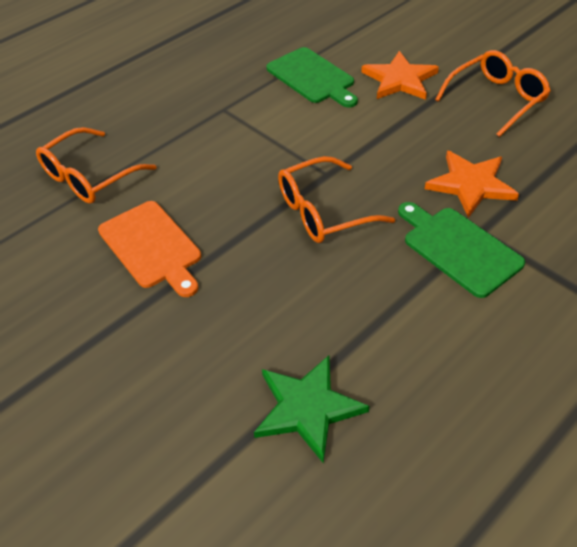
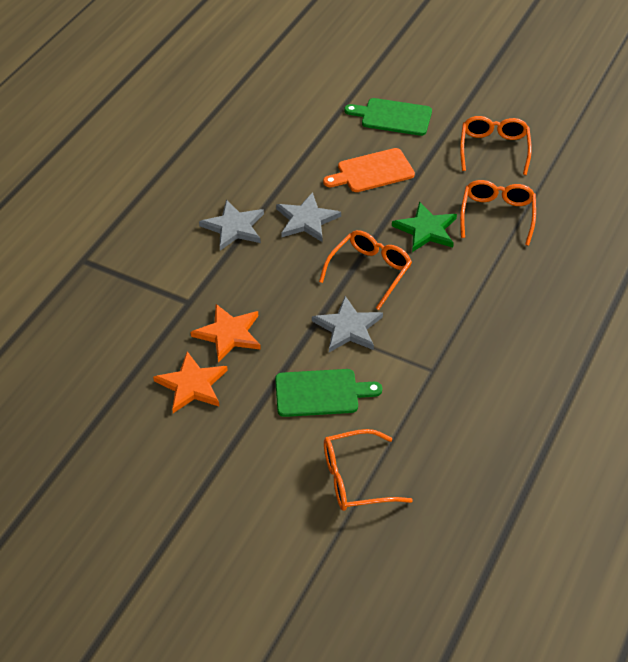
grey star: none = 0 -> [199,200,264,251] [276,192,341,242] [312,296,383,352] = 3
orange glasses: [36,127,156,204] [278,156,395,243] [435,50,551,137] = 3 -> [319,230,412,310] [324,429,413,511] [460,116,532,175] [460,180,536,246] = 4

